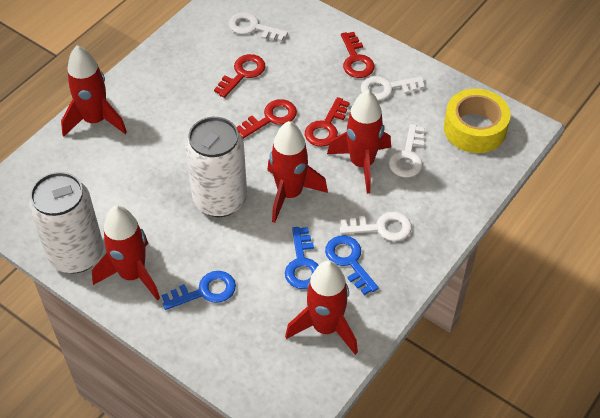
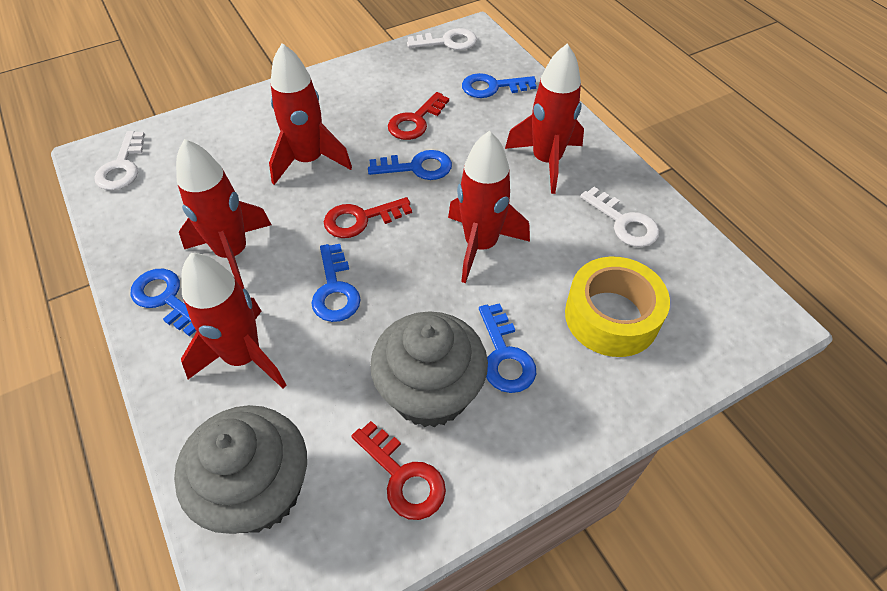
blue key: [162,271,236,310] [285,227,319,289] [325,235,379,295] = 3 -> [130,269,196,336] [312,244,361,322] [368,150,452,180] [462,73,536,98] [479,303,536,393] = 5
grey cupcake: none = 0 -> [174,405,307,534] [370,311,488,427] = 2
red key: [214,54,266,98] [236,99,297,139] [305,97,350,147] [341,32,375,78] = 4 -> [324,197,412,238] [351,421,446,520] [388,92,449,140] = 3
white can: [29,172,104,273] [185,117,247,217] = 2 -> none = 0
white key: [228,12,288,42] [340,211,412,241] [361,76,425,101] [389,124,424,177] = 4 -> [94,131,145,190] [407,28,477,50] [580,187,659,247] = 3

